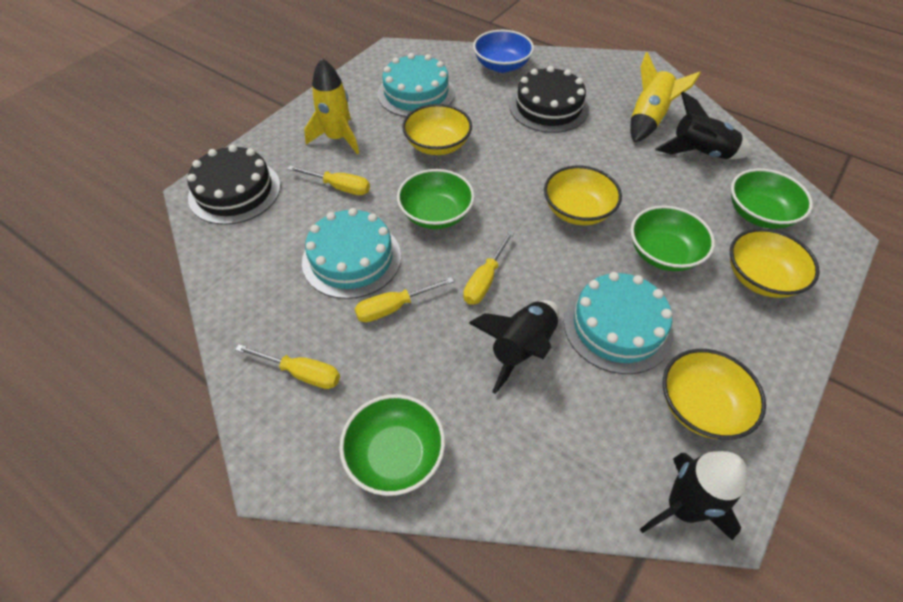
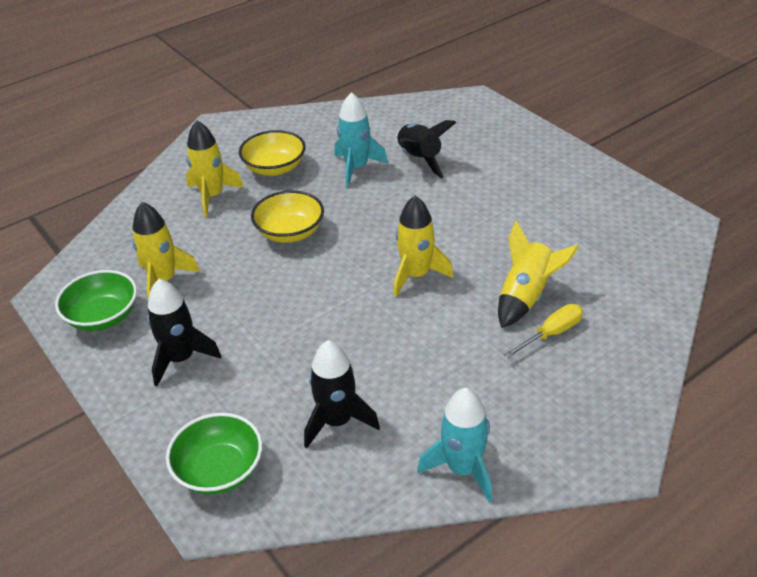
black cake: [187,145,281,225] [509,66,589,133] = 2 -> none = 0
blue bowl: [473,30,534,73] = 1 -> none = 0
green bowl: [339,394,445,496] [397,169,475,229] [630,205,715,271] [731,169,813,229] = 4 -> [55,270,137,331] [166,413,262,494] = 2
turquoise cake: [302,208,401,299] [378,53,455,117] [564,272,673,374] = 3 -> none = 0
turquoise rocket: none = 0 -> [335,92,388,187] [417,388,492,503] = 2
yellow bowl: [402,104,472,155] [544,166,622,225] [663,349,766,440] [730,228,820,298] = 4 -> [239,130,306,176] [251,190,324,243] = 2
yellow rocket: [304,58,359,154] [630,52,701,143] = 2 -> [132,202,200,300] [186,120,244,217] [394,196,454,297] [498,221,579,328] = 4
yellow screwdriver: [235,344,340,389] [288,166,370,195] [355,277,454,322] [463,231,514,305] = 4 -> [504,304,583,358] = 1

